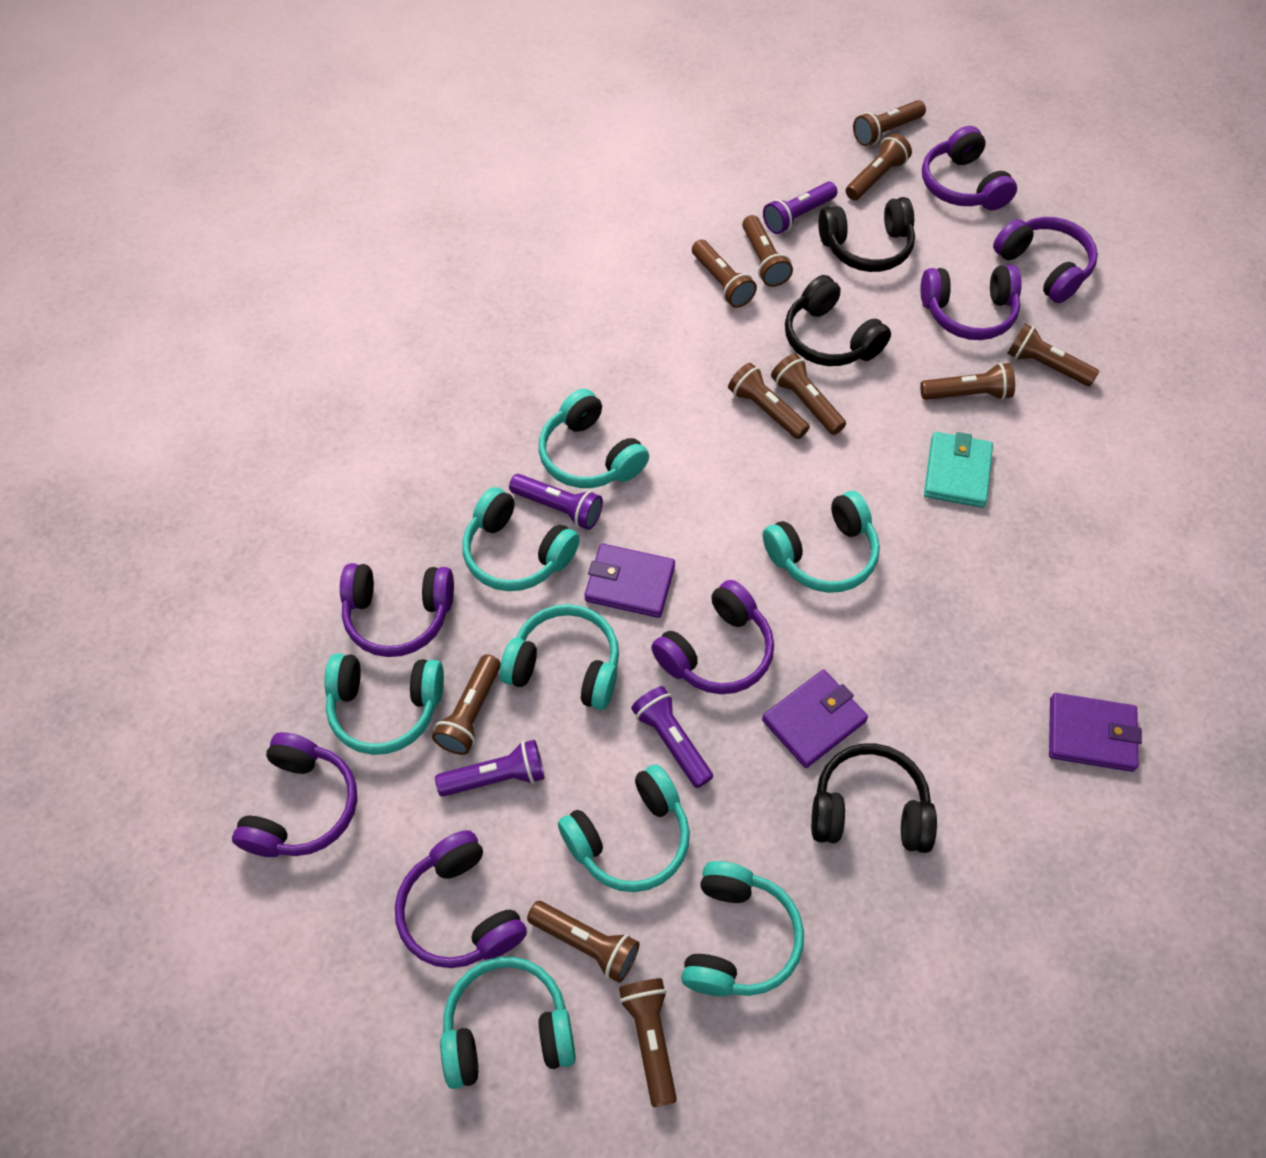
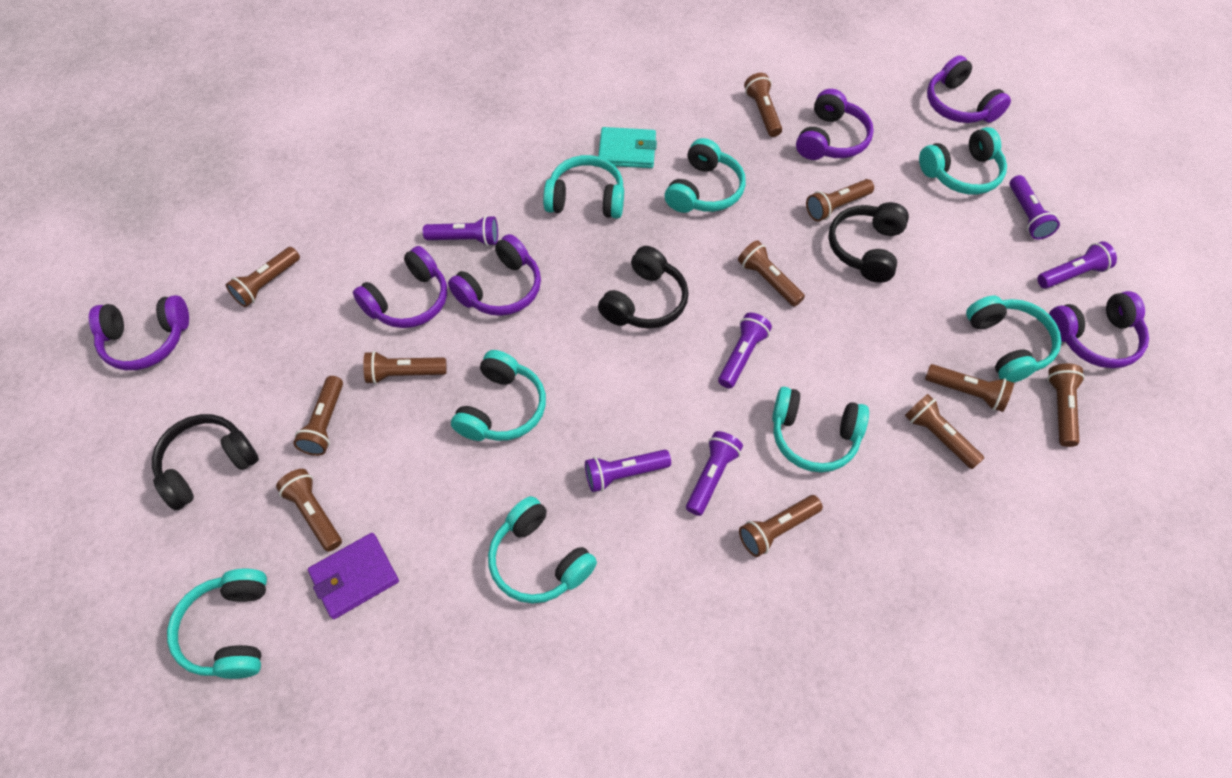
purple flashlight: [435,740,545,797] [509,474,603,530] [631,686,713,788] [763,182,837,234] = 4 -> [423,215,498,246] [585,449,671,492] [686,431,743,516] [718,313,772,388] [1009,175,1060,240] [1037,241,1117,289] = 6
purple headphones: [232,732,357,857] [340,563,454,657] [395,830,527,968] [651,580,774,694] [920,265,1022,340] [922,126,1017,210] [993,217,1098,303] = 7 -> [89,295,189,370] [353,246,447,328] [448,234,541,316] [796,89,874,160] [927,56,1011,123] [1049,291,1149,368] = 6
purple wallet: [584,544,675,618] [762,670,868,768] [1049,693,1142,772] = 3 -> [308,533,399,619] = 1

